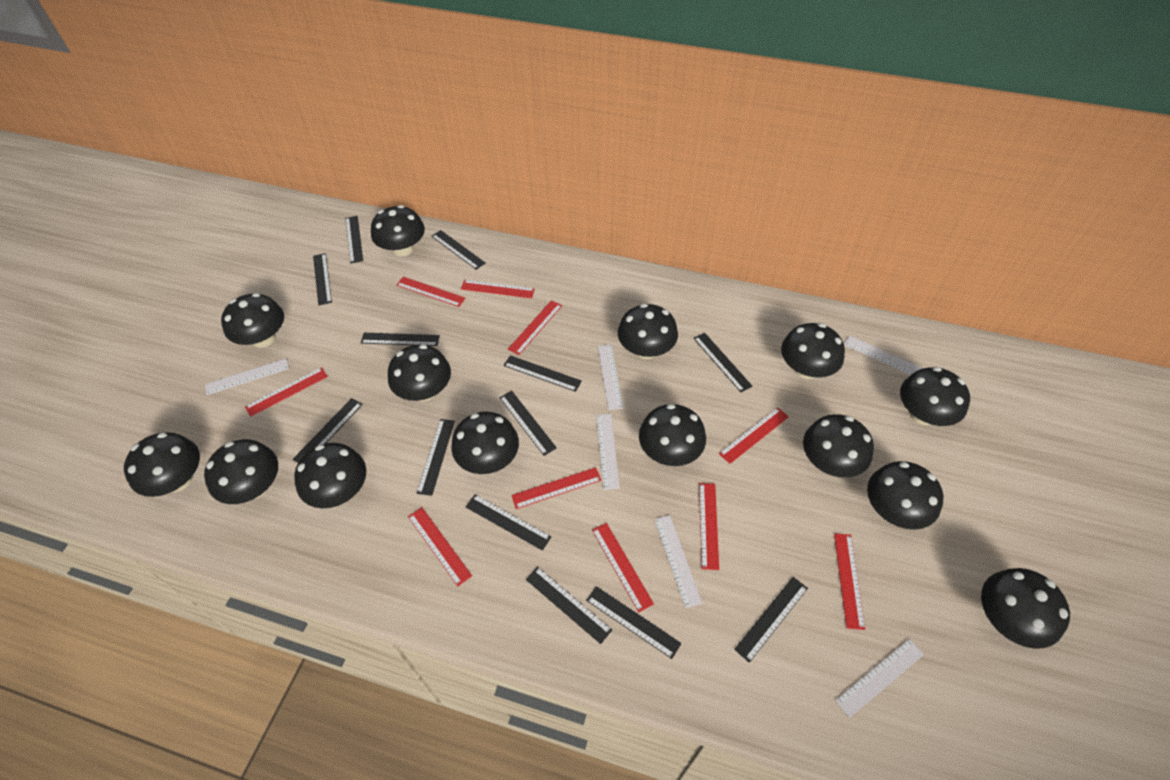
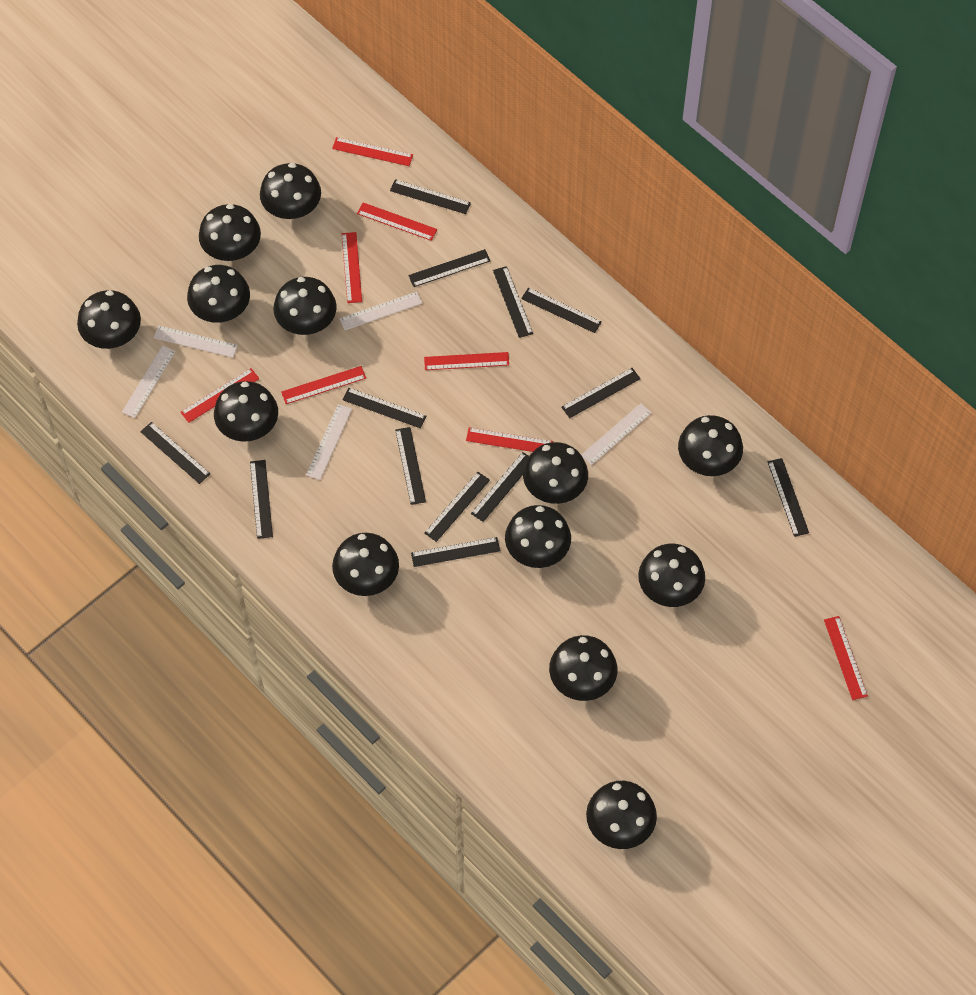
black mushroom: [124,432,200,497] [204,439,278,504] [221,293,284,348] [294,443,366,508] [371,205,425,257] [388,344,451,401] [451,412,519,474] [618,303,678,359] [639,404,706,466] [781,323,845,379] [803,414,874,478] [867,461,944,530] [900,367,970,426] [981,568,1070,649] = 14 -> [77,290,141,349] [187,265,250,323] [199,204,261,261] [214,381,278,442] [260,163,321,219] [273,277,337,335] [332,533,399,596] [505,505,571,568] [523,442,588,504] [549,635,617,701] [586,781,657,849] [638,544,705,607] [678,415,743,476] = 13
red ruler: [245,367,328,417] [396,277,465,307] [408,507,472,586] [461,280,535,298] [508,300,562,355] [511,467,602,509] [592,523,654,612] [699,483,719,570] [719,407,789,464] [834,533,865,630] = 10 -> [180,368,260,423] [281,366,366,404] [332,137,413,166] [342,232,362,303] [357,203,437,241] [424,352,509,370] [466,427,553,452] [824,616,868,700] = 8
white ruler: [205,358,289,395] [596,414,620,490] [598,345,623,410] [654,515,702,608] [835,639,924,718] [844,335,923,375] = 6 -> [122,346,176,418] [154,325,238,358] [306,404,352,480] [339,292,422,330] [581,403,652,465] = 5

